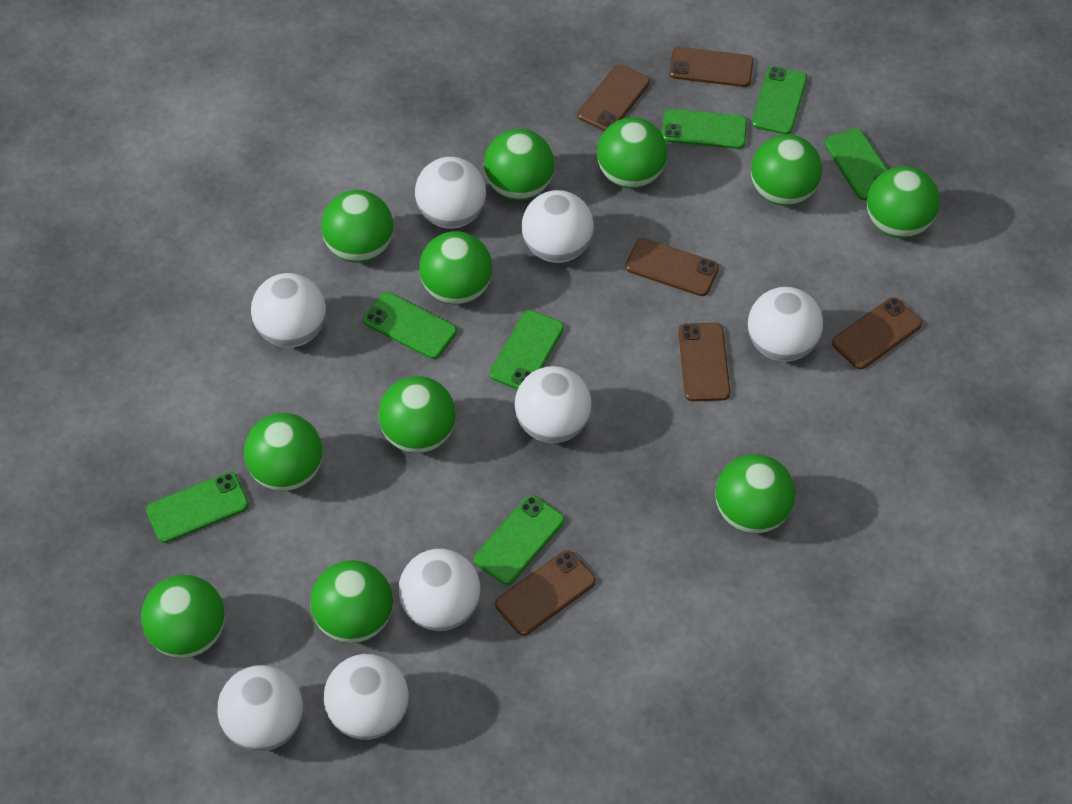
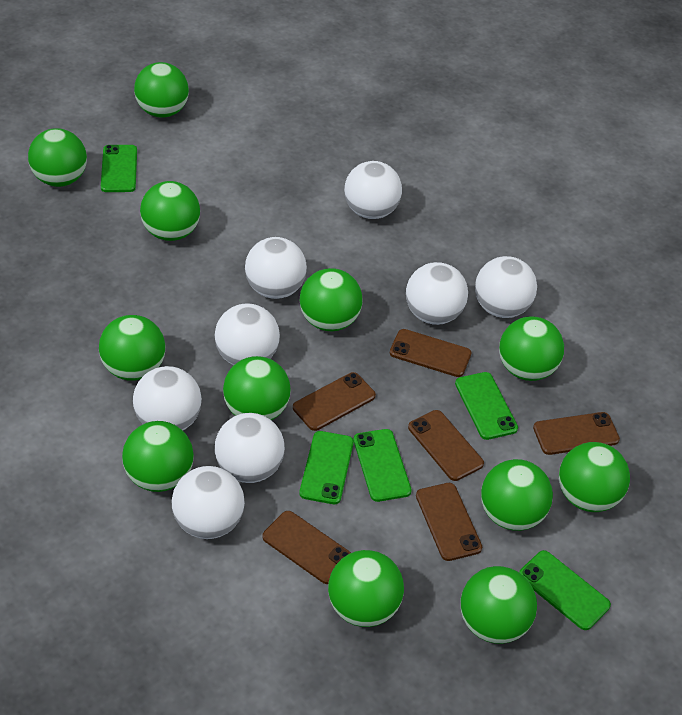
green ball: [141,575,225,658] [244,413,323,491] [310,560,393,643] [321,190,394,263] [379,376,456,453] [419,231,493,305] [484,129,554,200] [597,117,667,188] [715,454,795,534] [751,134,822,206] [867,166,940,238] = 11 -> [28,128,87,187] [99,315,165,381] [122,421,194,492] [134,62,189,118] [140,181,200,241] [223,356,291,420] [300,268,363,331] [328,550,404,627] [461,566,537,644] [481,459,553,531] [499,316,564,381] [559,442,630,512] = 12
green phone: [146,472,249,543] [363,292,457,359] [474,495,564,585] [489,310,564,390] [662,109,747,149] [752,66,807,135] [824,128,887,200] = 7 -> [101,145,137,192] [299,431,354,504] [353,429,412,502] [455,372,518,440] [519,550,611,630] = 5

